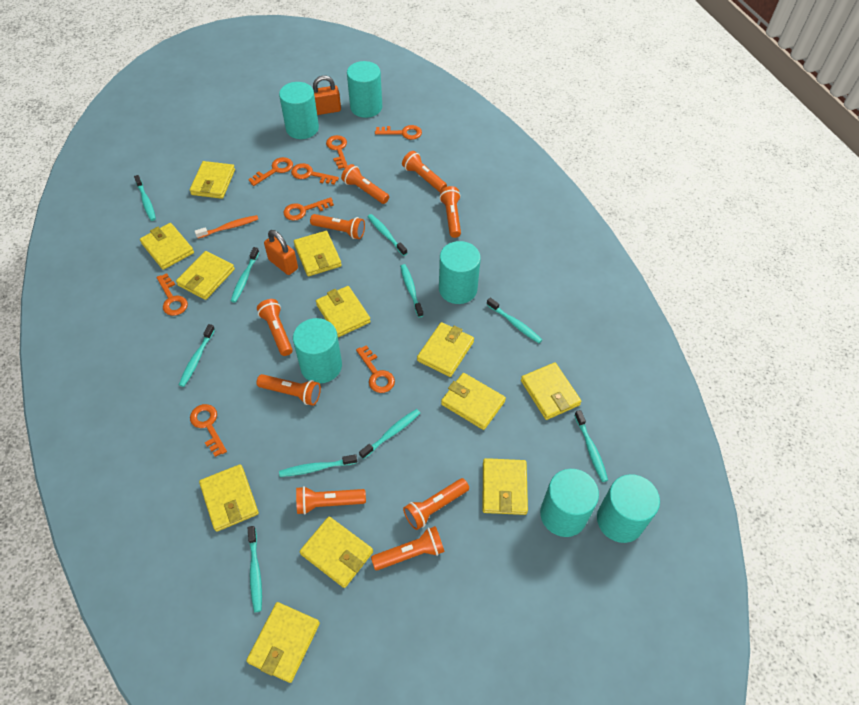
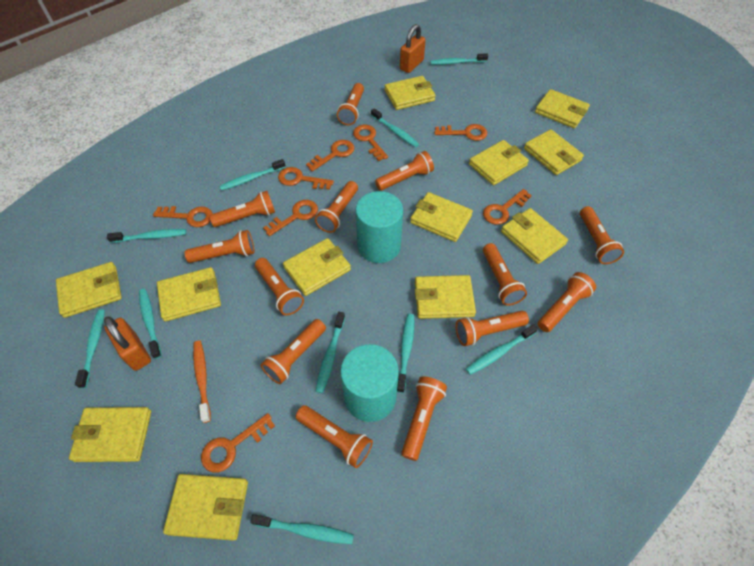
orange flashlight: [257,299,293,356] [257,374,321,406] [296,486,366,515] [310,214,365,239] [341,164,389,204] [371,526,444,570] [402,151,447,192] [403,478,469,530] [439,186,461,238] = 9 -> [185,230,254,263] [209,191,275,227] [255,258,304,315] [261,319,326,384] [296,405,373,468] [315,181,358,233] [337,83,364,125] [375,151,434,191] [401,376,447,461] [456,311,529,346] [483,243,527,305] [538,272,596,332] [580,206,624,264] = 13
turquoise cylinder: [279,82,319,139] [293,318,342,383] [347,61,382,118] [439,241,481,304] [540,469,599,537] [597,474,660,543] = 6 -> [340,344,399,422] [355,191,403,263] = 2

